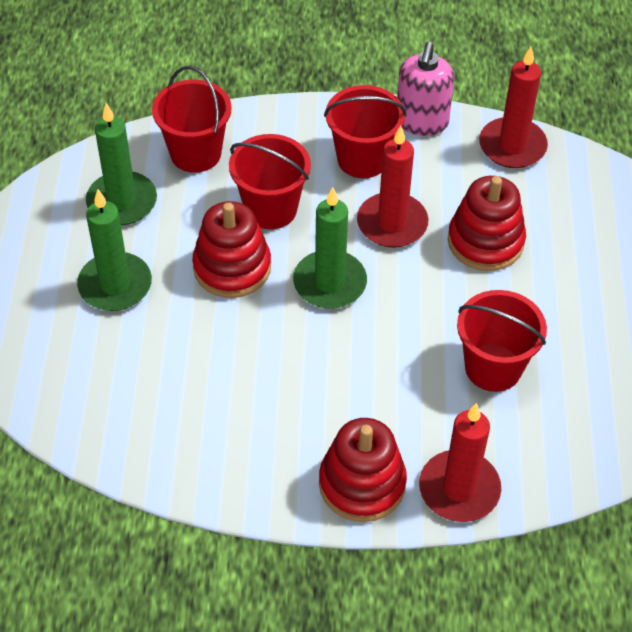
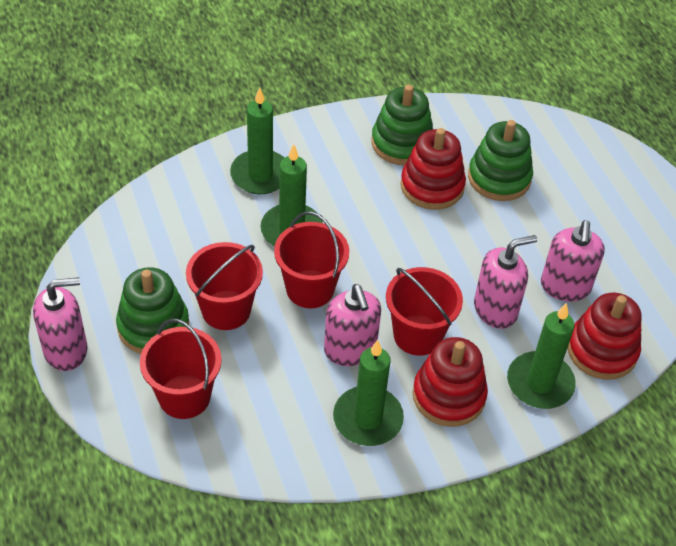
green candle: [77,190,152,311] [86,103,157,225] [293,187,367,309] = 3 -> [230,87,284,194] [261,144,323,246] [333,340,404,446] [507,303,576,409] = 4
green stacking toy: none = 0 -> [116,267,189,354] [371,85,433,165] [468,120,533,201] = 3
pink soap dispenser: [397,42,454,136] = 1 -> [33,277,87,371] [324,284,381,366] [474,235,537,329] [541,220,605,302] = 4
red candle: [357,126,428,248] [419,403,501,522] [479,47,548,168] = 3 -> none = 0

